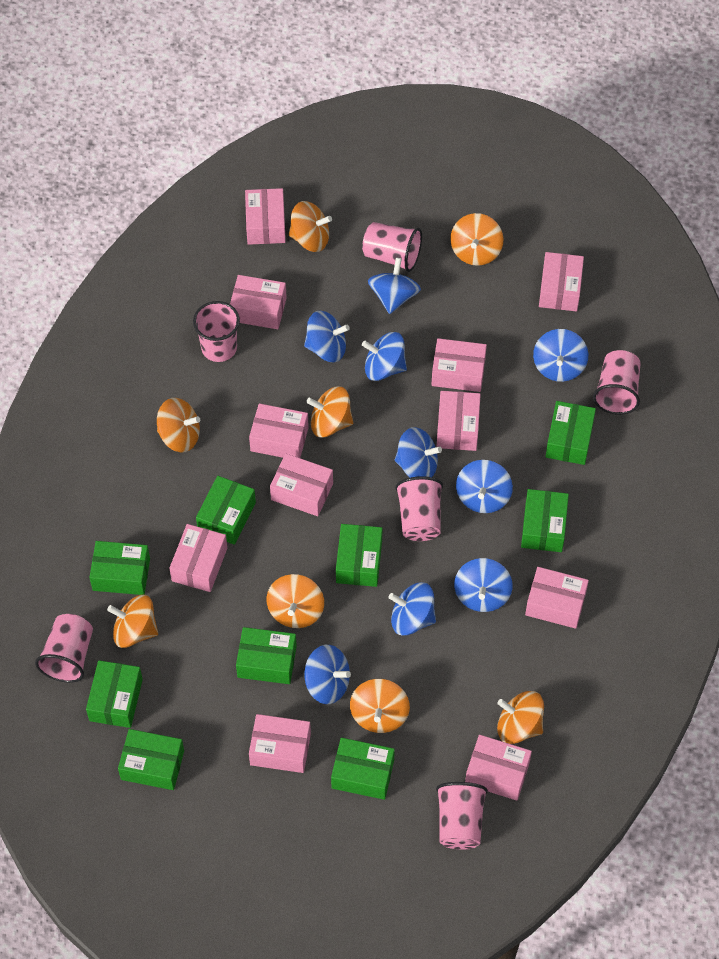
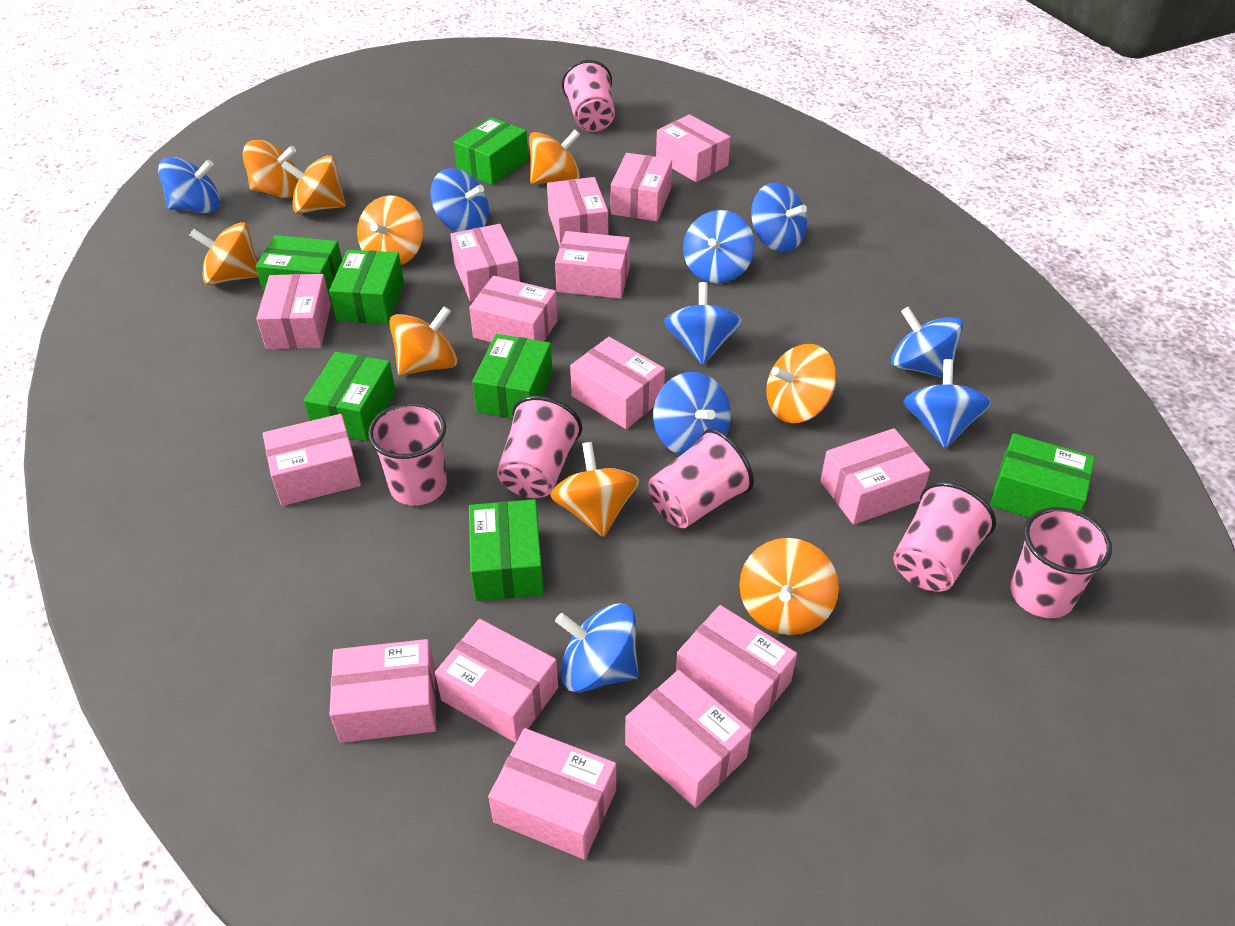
green box: [86,660,143,728] [89,541,150,595] [118,729,184,790] [196,476,256,545] [236,627,297,684] [331,738,395,800] [336,524,382,587] [521,489,569,552] [545,401,596,465] = 9 -> [256,235,342,298] [304,352,396,441] [329,250,404,324] [454,117,529,185] [469,499,544,601] [472,334,552,418] [990,433,1095,518] = 7
orange spinning top: [107,594,158,648] [157,398,200,453] [267,574,324,628] [289,201,332,252] [306,386,353,437] [350,679,410,733] [450,213,503,266] [497,691,544,744] = 8 -> [189,222,259,285] [243,140,299,198] [281,155,346,214] [357,195,423,265] [389,306,457,376] [529,130,580,184] [550,442,639,537] [739,538,839,635] [766,344,837,423] = 9
pink box: [169,524,227,592] [230,275,287,329] [245,188,286,245] [249,403,309,458] [249,714,311,773] [270,454,333,516] [431,338,487,392] [437,391,481,451] [465,735,532,801] [525,567,589,629] [539,252,584,311] = 11 -> [256,274,331,349] [263,414,361,506] [330,639,436,743] [435,619,558,743] [450,224,520,301] [469,276,557,342] [488,728,616,860] [547,177,608,247] [555,231,630,299] [570,337,665,429] [611,153,672,221] [625,670,752,808] [656,114,731,182] [676,605,797,730] [820,428,930,525] = 15

